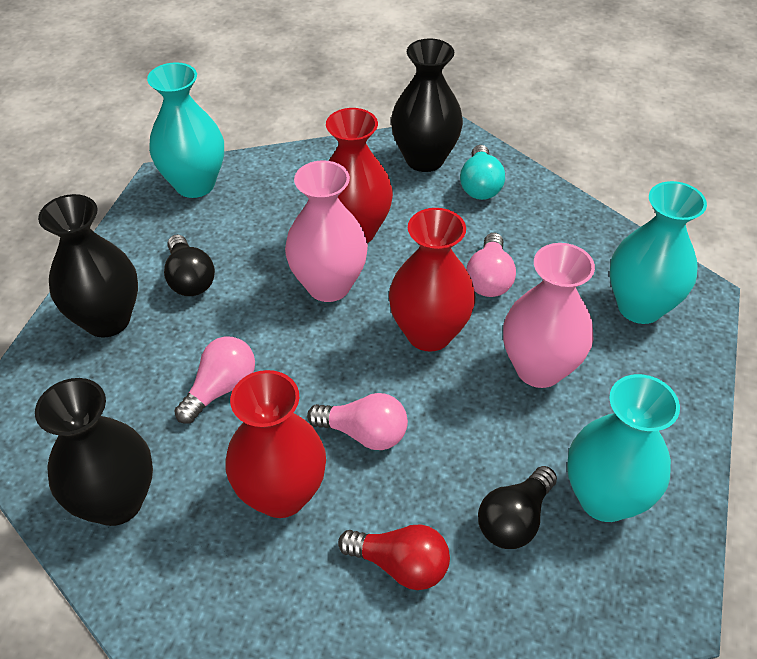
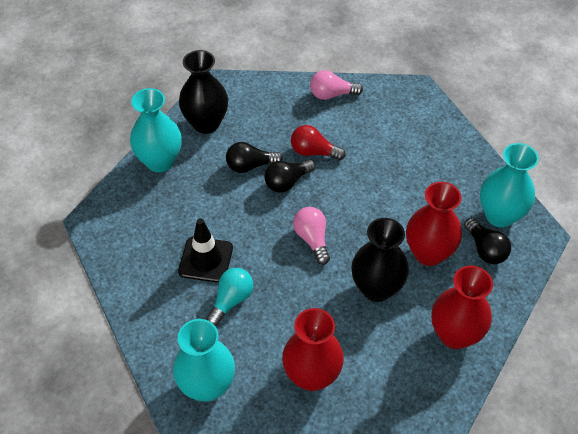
black light bulb: [164,235,215,296] [478,466,557,549] = 2 -> [226,142,283,173] [264,159,315,193] [464,218,511,264] = 3
black traffic cone: none = 0 -> [178,218,233,283] = 1
black vase: [35,378,153,526] [38,194,138,338] [391,38,463,172] = 3 -> [179,50,228,134] [351,218,409,302] = 2
pink light bulb: [174,336,255,424] [307,393,408,450] [466,233,516,297] = 3 -> [293,207,330,265] [310,70,363,100] = 2
pink vase: [285,160,368,302] [503,243,595,388] = 2 -> none = 0

